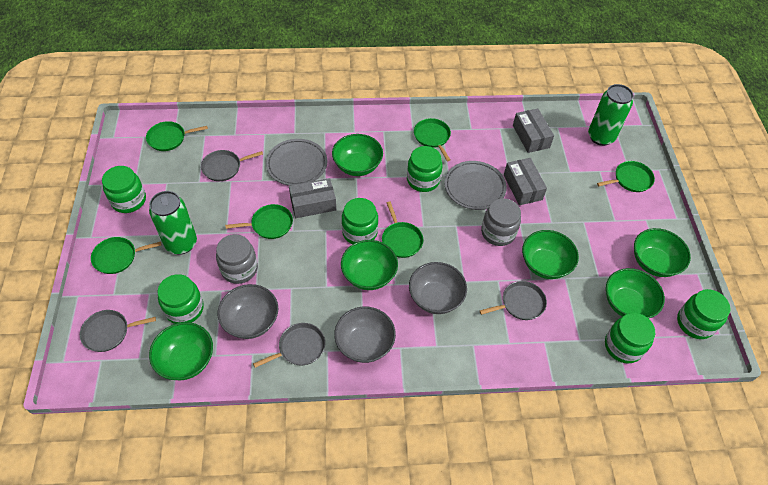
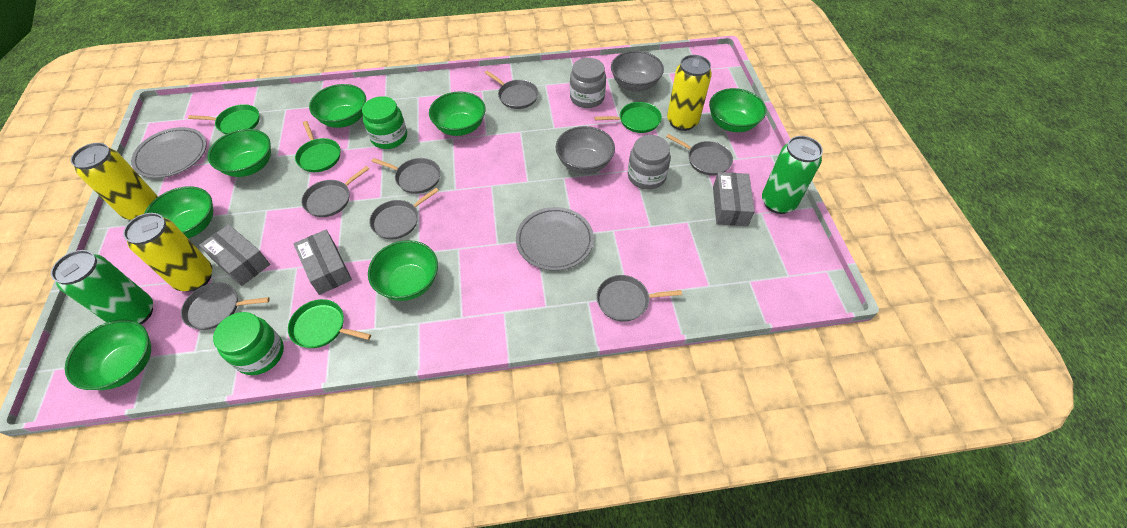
green bowl: [149,322,213,380] [332,134,383,176] [341,240,398,290] [522,230,579,279] [606,268,665,319] [634,228,691,277] = 6 -> [65,320,151,390] [144,186,214,238] [208,129,271,177] [309,84,366,128] [368,240,438,301] [429,91,485,136] [709,88,766,132] = 7
green jar: [102,166,146,213] [157,274,204,324] [342,198,378,244] [407,146,443,192] [605,313,655,364] [677,289,731,339] = 6 -> [213,312,284,375] [362,96,407,149] = 2
green pan: [91,237,161,274] [146,121,208,151] [225,204,293,239] [382,201,423,258] [414,118,451,161] [597,161,655,192] = 6 -> [188,104,259,134] [288,299,371,348] [295,121,340,172] [594,102,662,133] = 4
grey bowl: [218,284,278,339] [334,307,396,363] [409,262,467,314] = 3 -> [556,126,615,174] [611,51,664,92] = 2
grey pan: [80,310,156,352] [201,150,263,181] [253,323,325,368] [479,281,547,320] = 4 -> [181,283,270,330] [301,166,369,217] [369,188,439,239] [372,158,441,194] [485,71,538,109] [596,275,682,322] [666,134,733,176] = 7
yellow can: none = 0 -> [71,143,158,220] [123,213,212,292] [667,55,712,131] = 3

